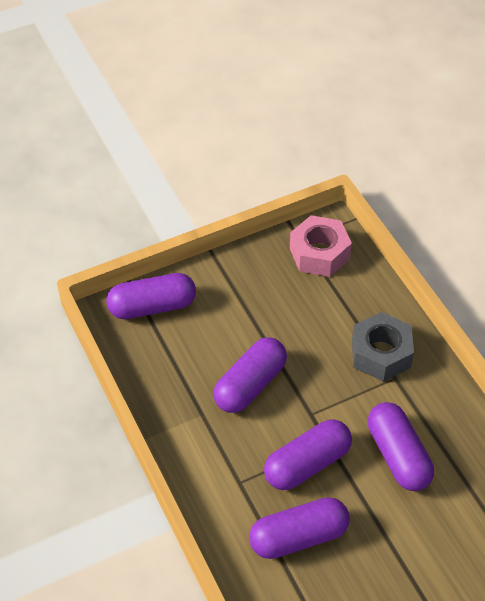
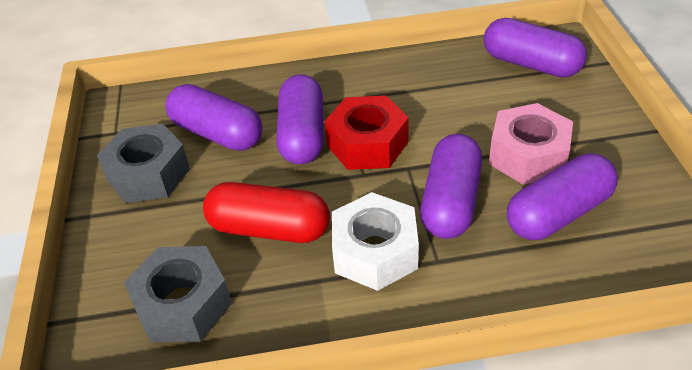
grey nut: [352,312,414,382] = 1 -> [97,124,190,203] [124,246,232,343] = 2
red capsule: none = 0 -> [203,182,330,243] = 1
red nut: none = 0 -> [325,96,409,170] = 1
white nut: none = 0 -> [332,192,419,291] = 1

